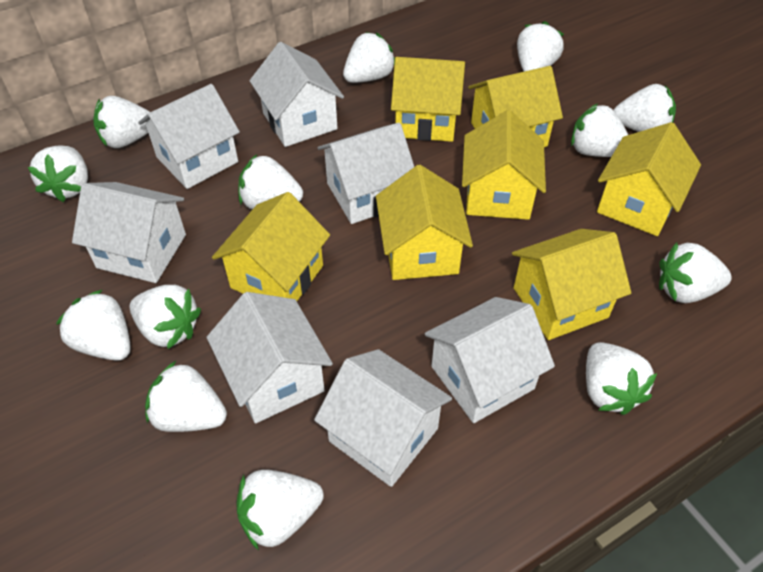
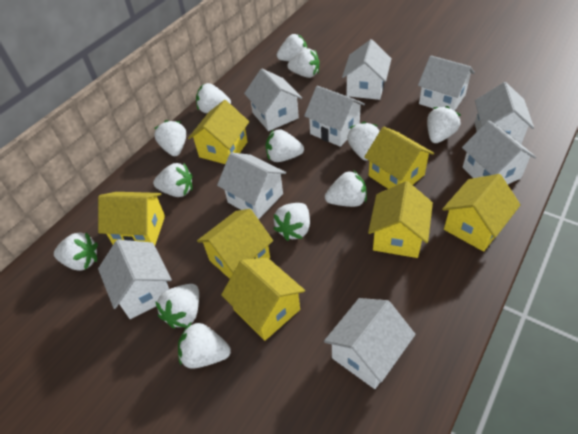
white house: [72,182,186,283] [138,84,240,189] [207,292,333,424] [250,42,344,147] [314,349,452,487] [317,123,414,224] [425,297,555,423] = 7 -> [98,240,172,319] [217,152,286,219] [244,69,302,131] [304,86,365,147] [324,298,416,389] [342,39,392,100] [418,55,475,111] [462,120,536,184] [475,82,534,144] = 9

